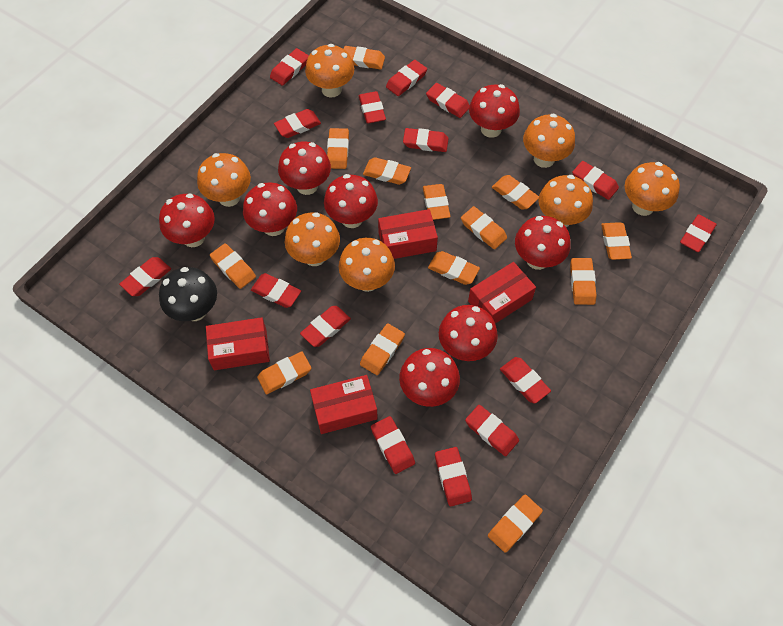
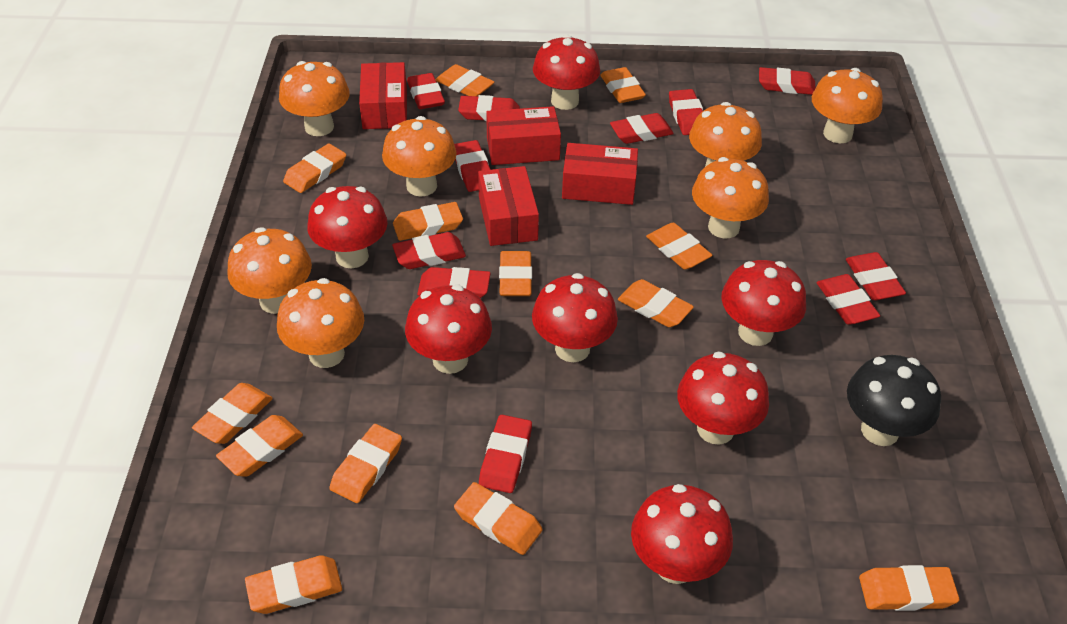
red eraser: [119,257,171,296] [251,273,301,308] [270,48,309,86] [274,109,321,138] [300,306,351,347] [359,91,386,124] [371,416,415,474] [386,60,427,96] [403,128,449,152] [426,83,469,118] [435,447,472,506] [465,405,519,456] [500,357,551,404] [572,161,619,200] [680,214,717,252] = 15 -> [392,232,466,269] [407,73,445,109] [417,267,491,298] [454,140,491,192] [458,95,520,121] [479,415,532,493] [610,113,674,144] [669,89,703,135] [759,67,815,95] [816,274,880,325] [846,252,906,300] = 11
red mushroom: [159,194,215,247] [243,182,297,236] [278,142,331,195] [324,174,378,228] [399,348,460,407] [439,305,498,361] [469,84,520,138] [515,216,571,270] = 8 -> [307,186,388,268] [405,285,492,374] [532,273,618,362] [533,35,600,110] [631,484,733,584] [677,352,769,445] [721,260,806,346] = 7

